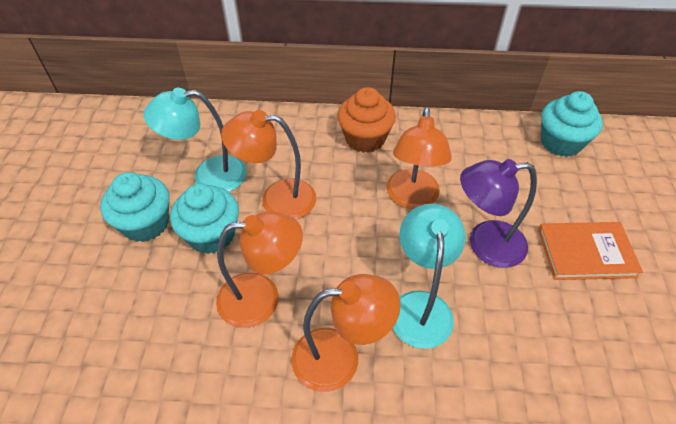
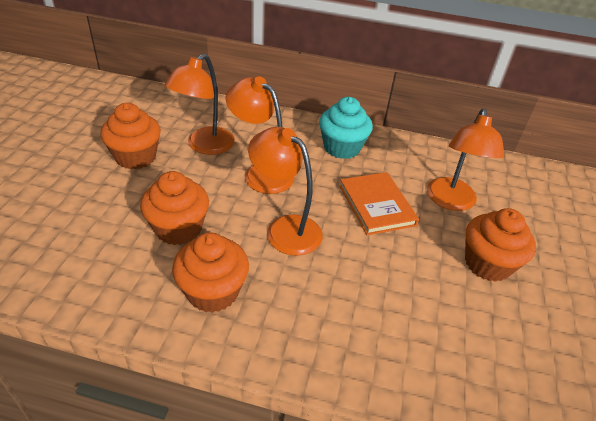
orange cupcake: [338,87,396,153] = 1 -> [101,103,161,169] [140,171,209,245] [172,232,249,313] [465,208,536,282] = 4
purple lamp: [460,159,537,268] = 1 -> none = 0
turquoise cupcake: [100,172,170,242] [170,183,239,254] [541,91,603,157] = 3 -> [319,97,373,159] = 1
turquoise lamp: [144,88,247,192] [393,204,466,349] = 2 -> none = 0

